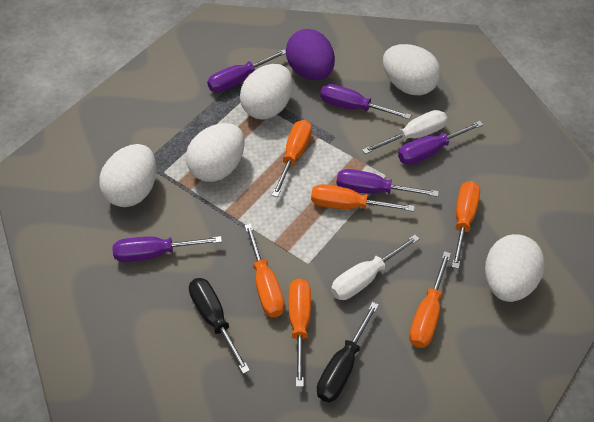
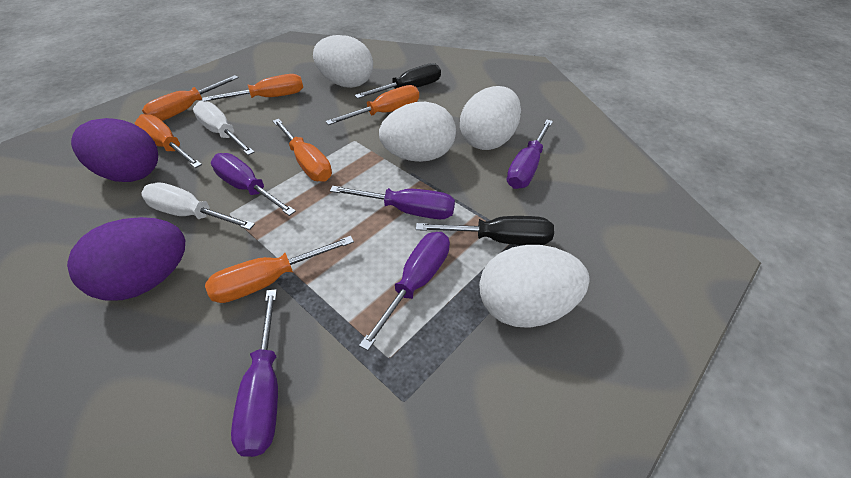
purple egg: [286,29,335,80] = 1 -> [67,217,185,301] [71,118,158,182] = 2
white egg: [99,144,157,207] [186,123,245,182] [240,64,293,120] [383,44,441,95] [485,234,545,302] = 5 -> [313,35,373,88] [379,102,456,162] [460,86,521,150] [479,245,590,328] = 4

